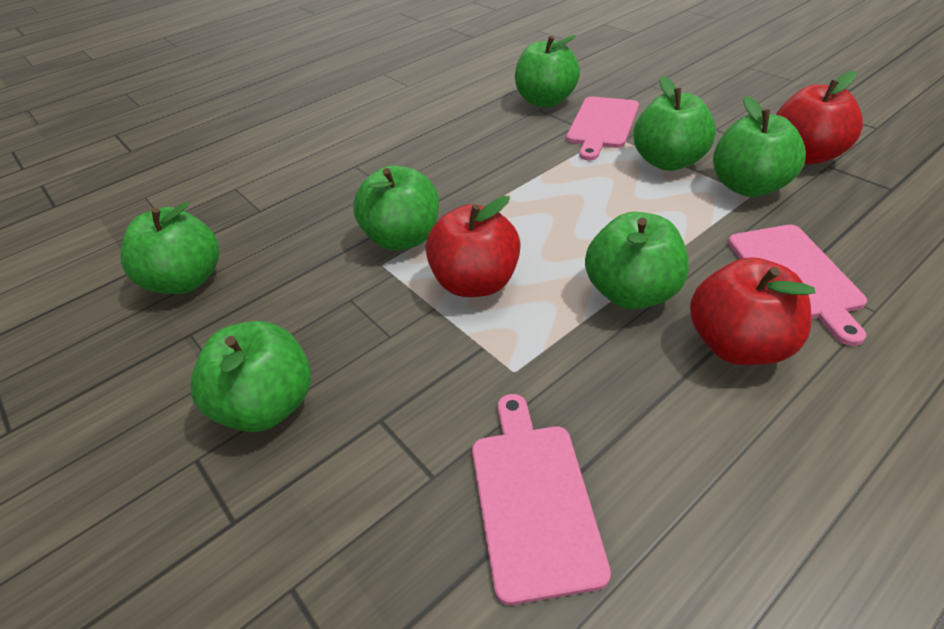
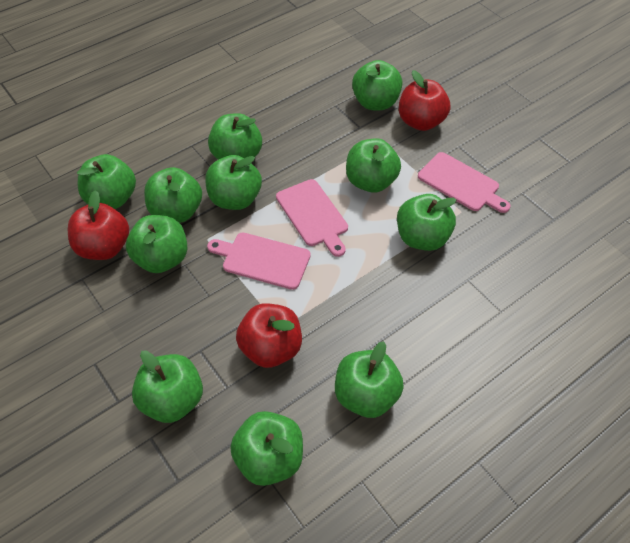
green apple: [120,201,219,294] [191,321,311,432] [353,166,439,251] [515,35,580,107] [585,212,689,310] [633,76,716,171] [713,96,806,197] = 7 -> [77,154,136,209] [126,215,187,273] [132,351,203,423] [144,167,202,223] [205,155,262,210] [208,113,262,160] [230,411,303,486] [335,341,404,418] [346,138,401,193] [352,60,403,110] [397,194,456,251] = 11

